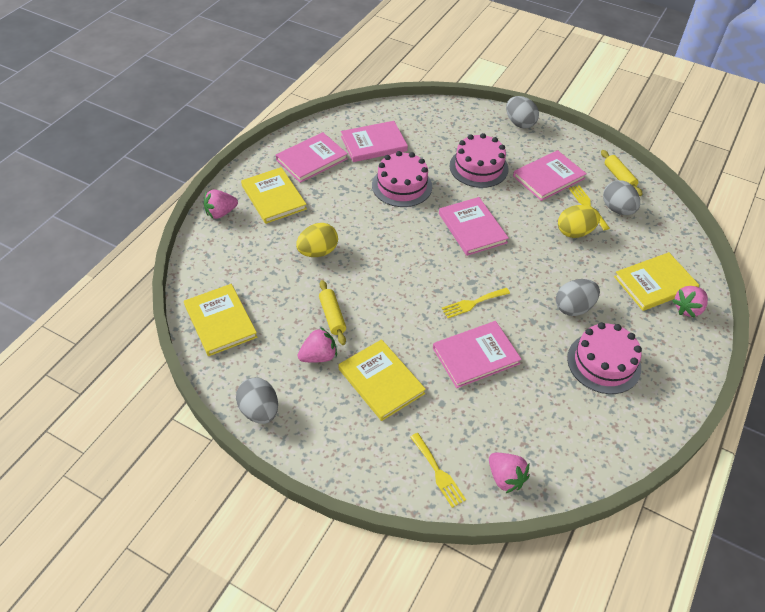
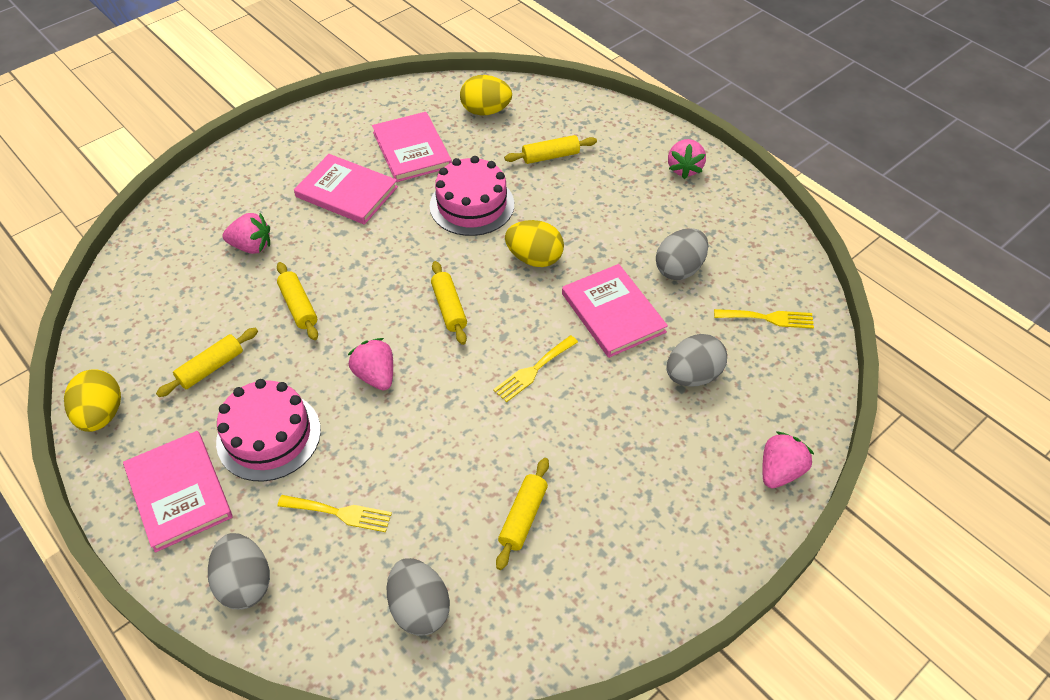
pink book: [276,132,348,183] [341,121,408,162] [433,321,522,388] [439,197,509,256] [513,150,587,201] = 5 -> [123,431,233,552] [294,154,398,225] [372,112,452,182] [562,264,668,358] = 4
pink cake: [372,151,432,207] [449,133,508,188] [567,322,642,394] = 3 -> [216,379,321,481] [430,156,514,236] = 2
yellow book: [184,284,257,356] [241,167,307,224] [339,339,426,421] [614,252,699,311] = 4 -> none = 0
yellow egg: [296,223,338,257] [558,205,600,238] = 2 -> [64,369,121,432] [460,75,512,115] [505,220,564,267] = 3
yellow rolling pin: [319,280,346,345] [601,150,643,196] = 2 -> [156,328,258,397] [277,262,318,340] [431,261,467,345] [496,458,549,570] [504,135,597,164] = 5

